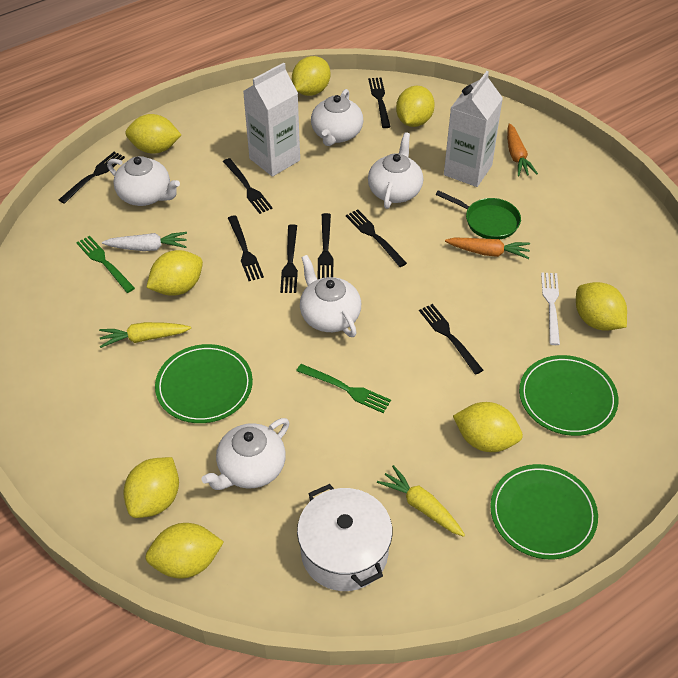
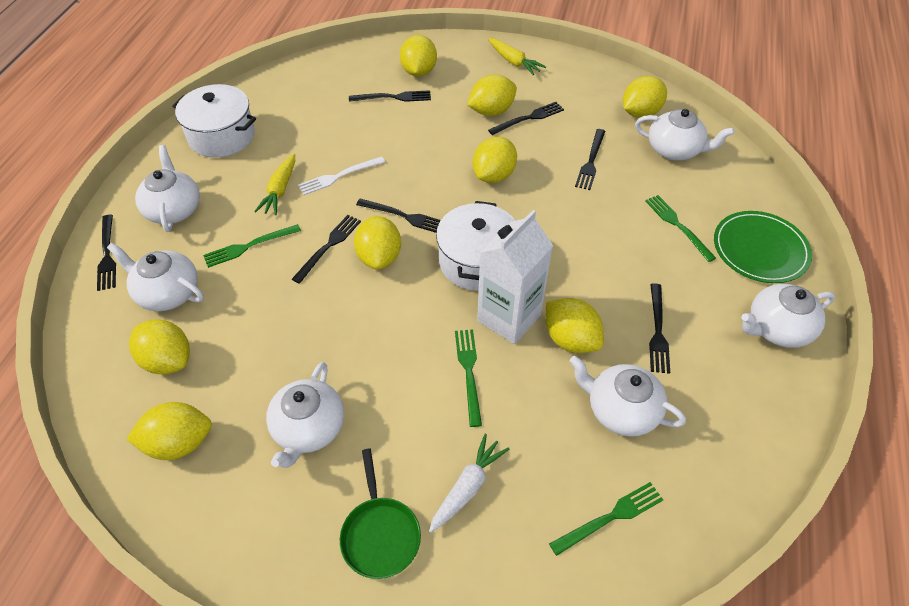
black fork: [59,152,125,204] [223,158,273,214] [228,215,264,281] [280,224,298,293] [317,213,334,279] [346,209,407,267] [368,77,391,128] [419,304,483,375] = 8 -> [97,215,116,291] [292,215,361,284] [349,90,431,102] [356,199,441,233] [488,102,564,135] [575,129,606,190] [649,283,670,374] = 7
green fork: [76,236,135,293] [296,364,391,413] = 2 -> [203,224,301,268] [455,330,482,427] [549,482,663,556] [645,195,716,262] = 4
green plate: [155,344,253,423] [490,464,598,560] [519,355,618,436] = 3 -> [714,211,812,283] = 1
orange carrot: [445,238,530,259] [507,123,538,176] = 2 -> none = 0
white carton: [243,63,300,177] [444,71,503,187] = 2 -> [477,210,553,344] = 1
white pot: [297,484,393,591] = 1 -> [172,84,256,158] [436,201,515,291] = 2
white teapot: [107,156,180,206] [201,418,289,490] [300,255,361,337] [311,89,363,146] [368,132,423,209] = 5 -> [107,243,204,311] [135,145,200,232] [266,362,344,468] [569,356,686,437] [635,109,735,160] [742,284,835,348] = 6

